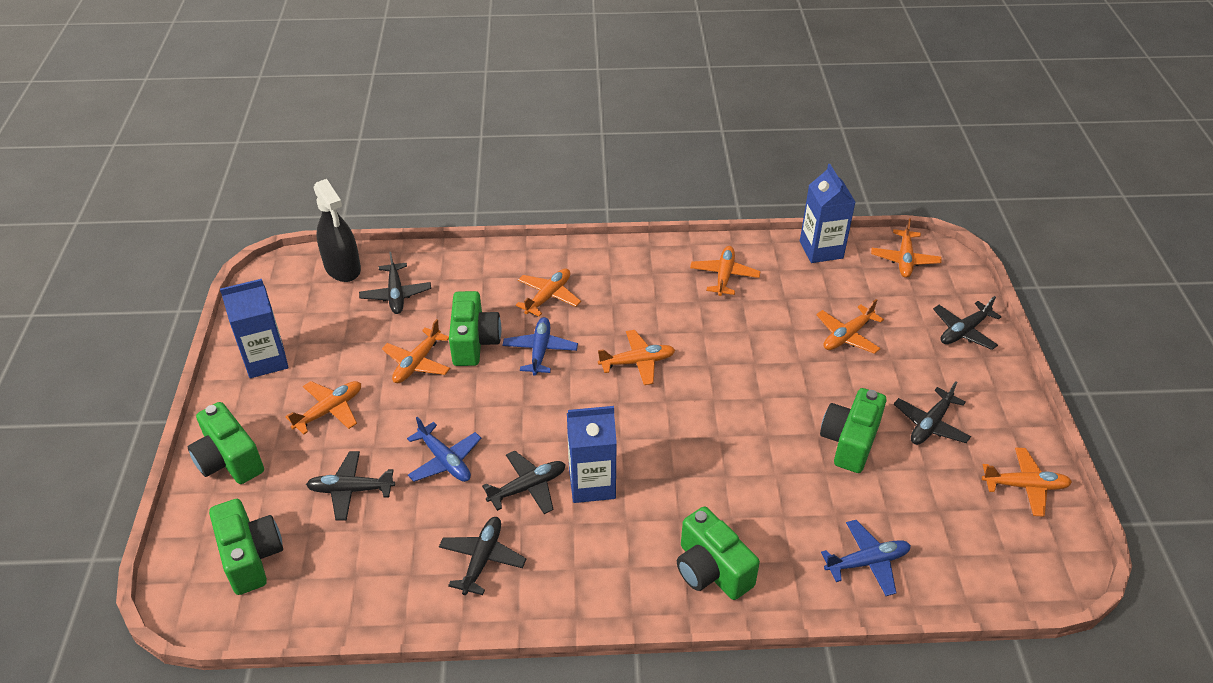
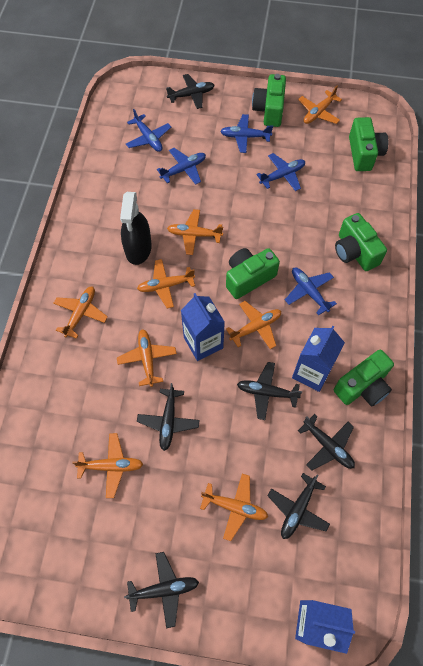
blue plane: [407,417,481,482] [502,317,578,376] [821,520,911,596] = 3 -> [126,109,171,152] [157,148,206,185] [220,114,273,153] [256,153,305,191] [285,267,337,315] = 5

